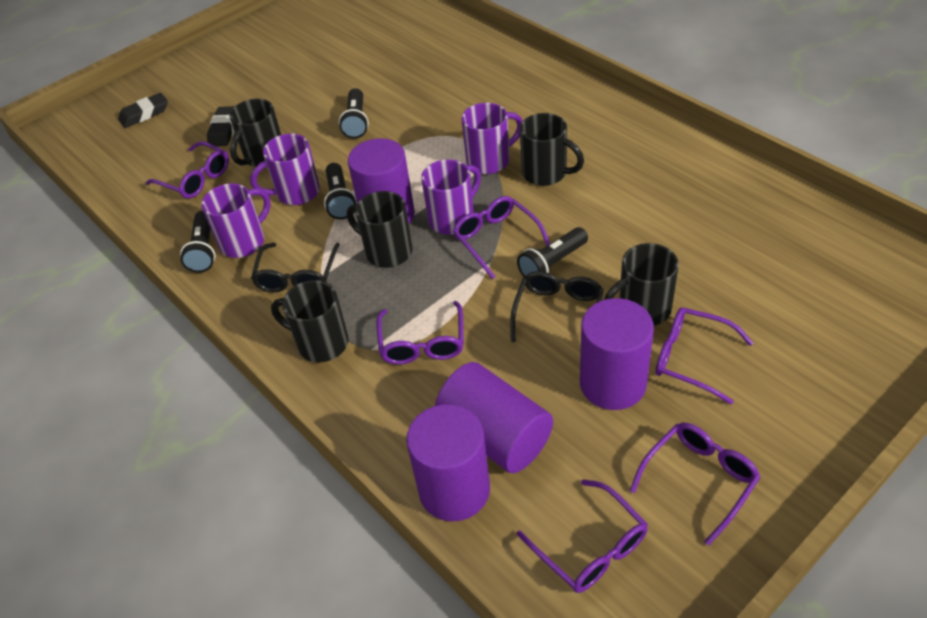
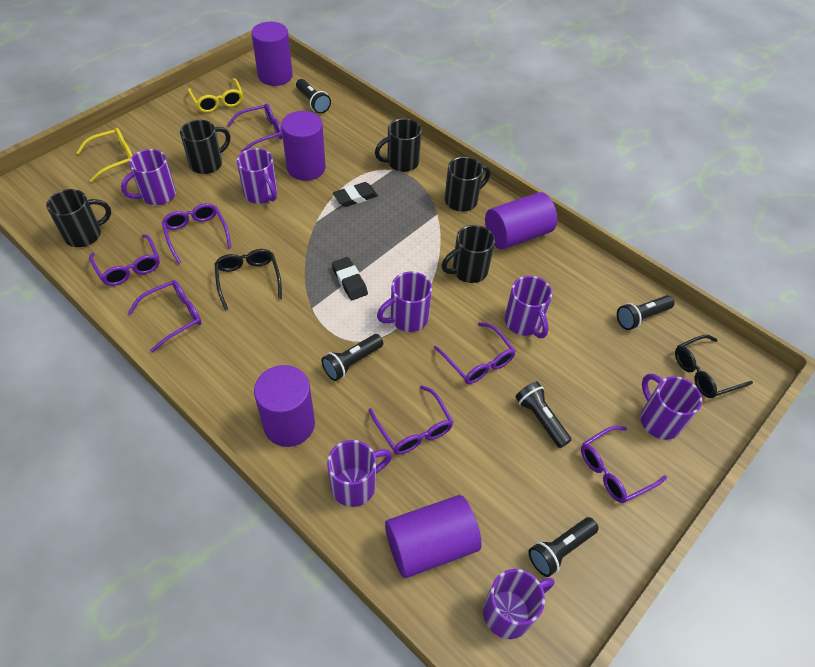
black flashlight: [180,211,215,273] [324,163,357,219] [339,88,369,139] [517,227,588,277] = 4 -> [296,79,331,114] [321,334,383,381] [515,381,571,448] [529,517,599,577] [617,295,674,330] = 5
purple cylinder: [348,138,415,224] [406,404,490,521] [435,362,553,473] [580,298,654,410] = 4 -> [251,22,293,86] [254,365,315,447] [281,111,326,181] [385,495,482,578] [485,192,557,249] = 5
purple glasses: [146,141,229,198] [376,301,464,365] [453,196,550,279] [517,479,648,593] [630,423,761,545] [655,307,753,404] = 6 -> [89,234,160,286] [128,280,202,353] [161,203,232,264] [227,103,283,153] [368,385,453,455] [434,322,516,384] [581,426,667,503] = 7
purple mug: [201,183,271,258] [250,134,320,205] [421,159,481,235] [461,103,522,174] = 4 -> [121,149,176,205] [237,148,277,204] [327,440,392,507] [377,271,432,332] [483,569,554,639] [505,276,552,338] [640,374,702,440] = 7
yellow glasses: none = 0 -> [76,128,133,182] [188,78,243,113] = 2

